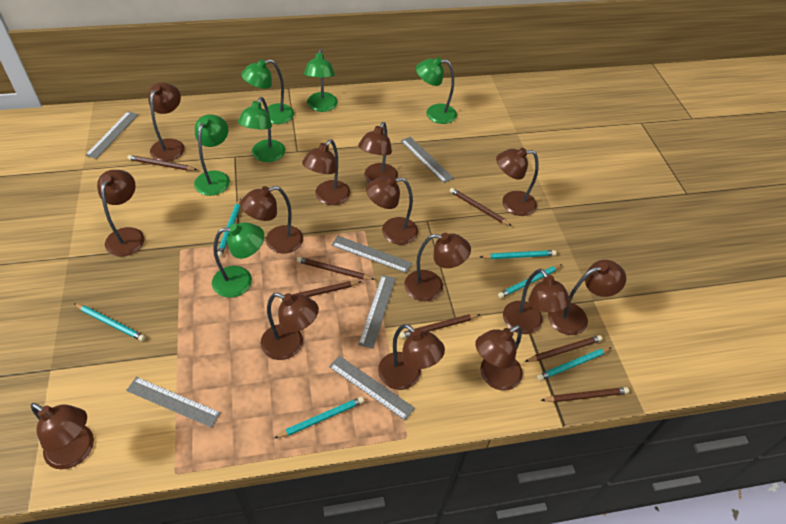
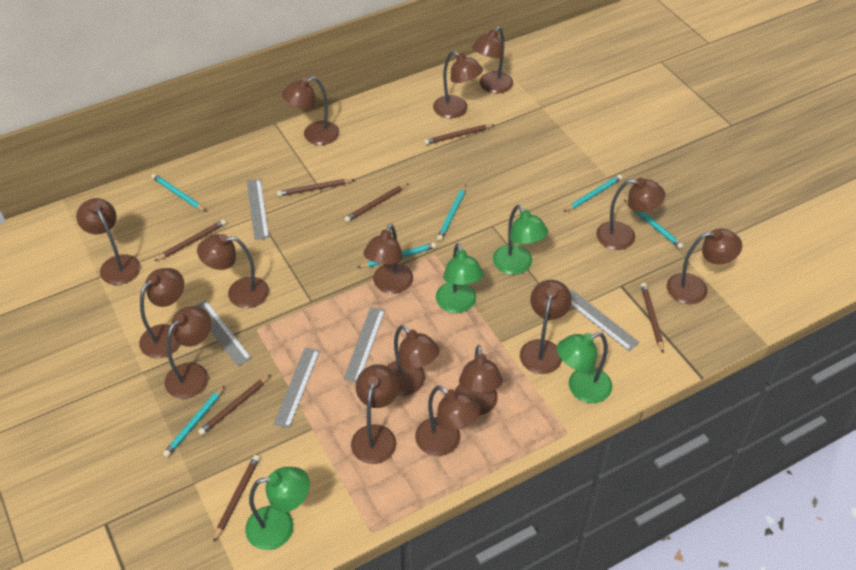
brown lamp: [31,403,94,469] [97,170,145,256] [148,82,185,162] [240,186,303,254] [261,293,319,360] [302,139,350,205] [358,122,398,183] [366,176,418,245] [378,324,445,390] [404,233,471,301] [475,325,523,391] [496,148,539,216] [503,269,571,334] [548,260,626,335] = 14 -> [76,198,140,285] [139,268,184,358] [165,306,212,399] [197,234,269,308] [282,77,339,145] [351,364,399,464] [363,224,413,294] [387,325,440,396] [415,385,480,456] [433,51,483,118] [455,345,503,415] [472,27,513,93] [520,280,572,374] [596,178,665,250] [667,228,742,304] = 15
green lamp: [194,114,230,196] [212,222,264,298] [238,97,285,162] [241,59,294,124] [304,49,338,112] [416,57,457,124] = 6 -> [245,467,310,550] [436,243,484,313] [493,205,548,275] [557,332,612,403] = 4
grey ruler: [85,111,138,159] [126,377,221,428] [329,356,415,420] [332,236,412,273] [358,275,396,349] [401,137,454,183] = 6 -> [195,300,252,366] [247,179,269,240] [273,347,320,428] [343,307,385,382] [570,289,640,351] = 5

